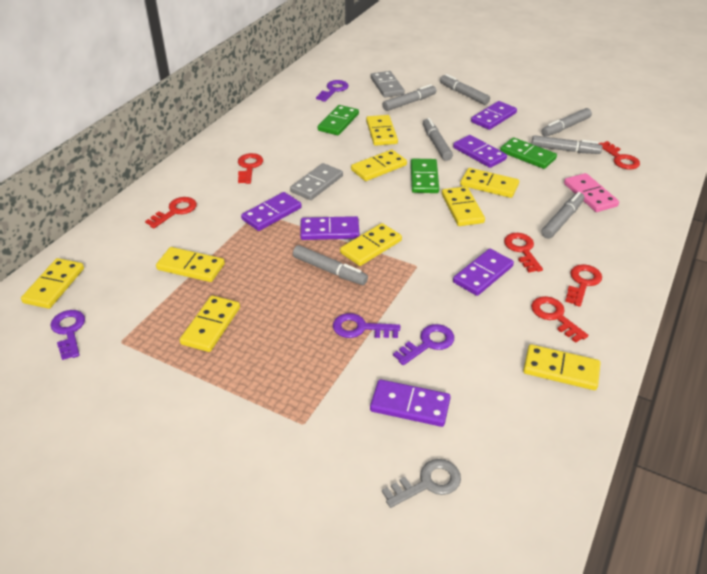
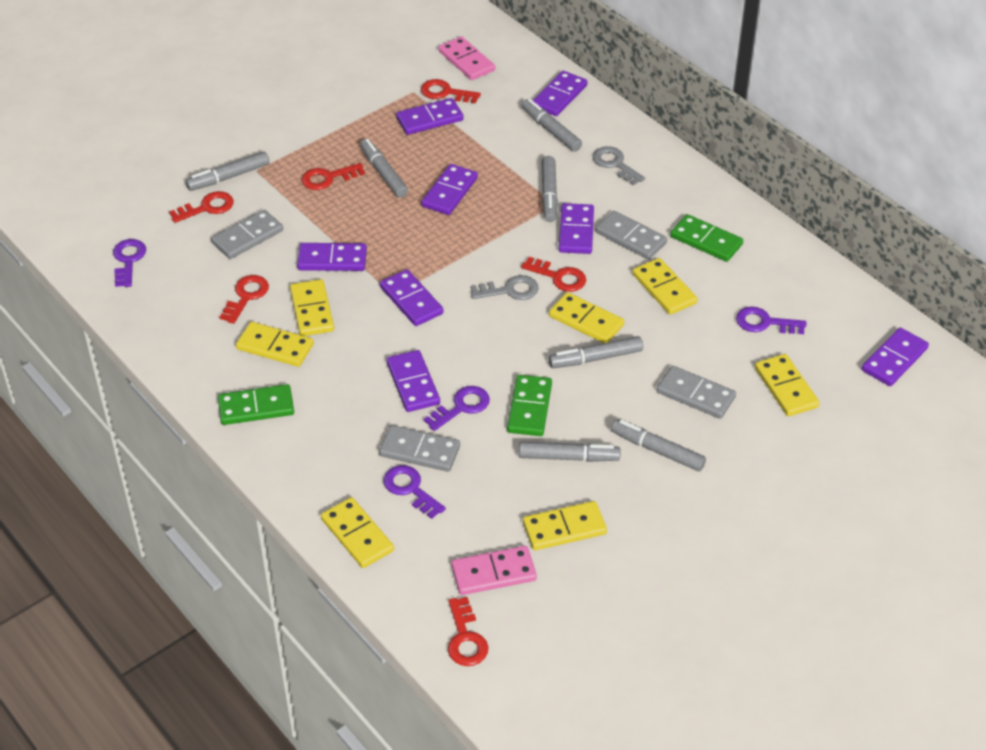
grey domino: [290,163,343,200] [371,71,405,97] = 2 -> [211,210,283,259] [379,425,460,472] [595,211,667,260] [656,366,736,419] = 4
grey key: [382,459,461,508] = 1 -> [471,275,539,300] [593,146,645,186] = 2
pink domino: [564,173,619,212] = 1 -> [438,36,495,80] [451,546,537,595] = 2
purple domino: [241,192,302,231] [300,216,360,240] [370,379,451,427] [453,135,507,168] [453,249,514,296] [471,101,517,130] = 6 -> [297,243,367,271] [380,269,444,326] [386,350,440,412] [396,98,464,135] [421,164,478,215] [532,71,587,116] [559,203,594,254] [861,327,929,386] = 8
yellow domino: [21,258,84,309] [156,247,225,282] [180,295,240,352] [340,223,402,266] [351,150,407,181] [366,115,398,146] [442,186,485,226] [460,168,519,198] [523,344,601,390] = 9 -> [236,322,314,367] [290,279,334,336] [321,497,394,568] [523,501,607,550] [549,292,624,343] [633,258,698,315] [755,354,820,416] = 7

